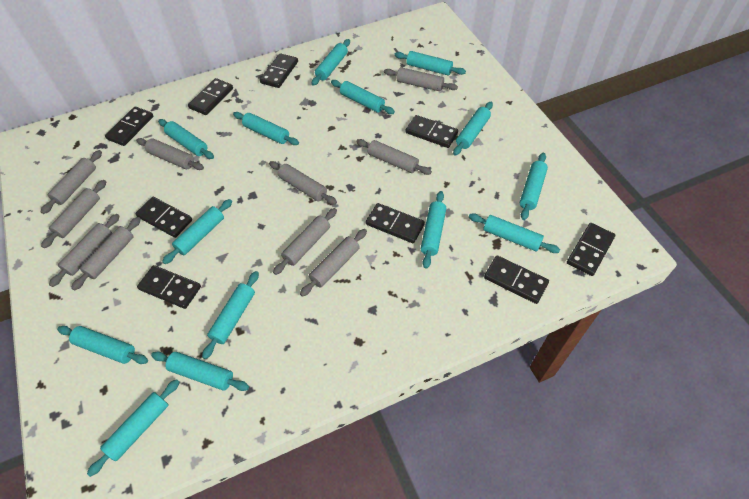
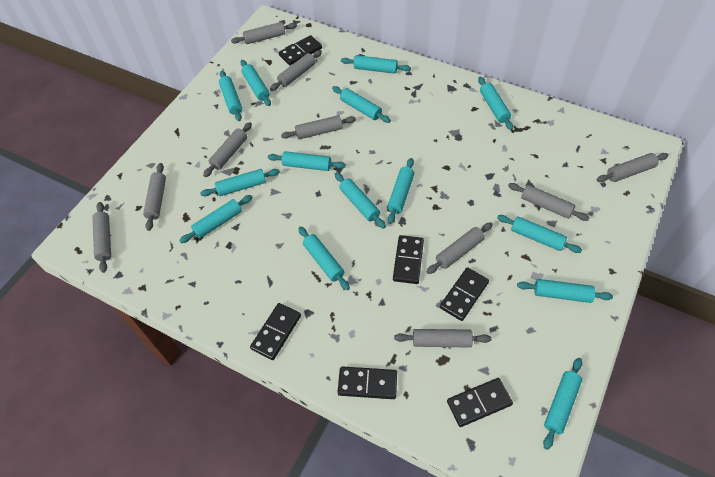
black domino: [105,106,153,146] [135,197,192,238] [137,265,201,309] [188,78,233,115] [260,53,298,88] [366,203,425,243] [406,115,458,148] [484,256,549,304] [567,223,615,276] = 9 -> [250,303,301,360] [279,35,322,65] [338,366,397,399] [393,235,424,284] [440,267,489,321] [447,378,513,427] = 6

